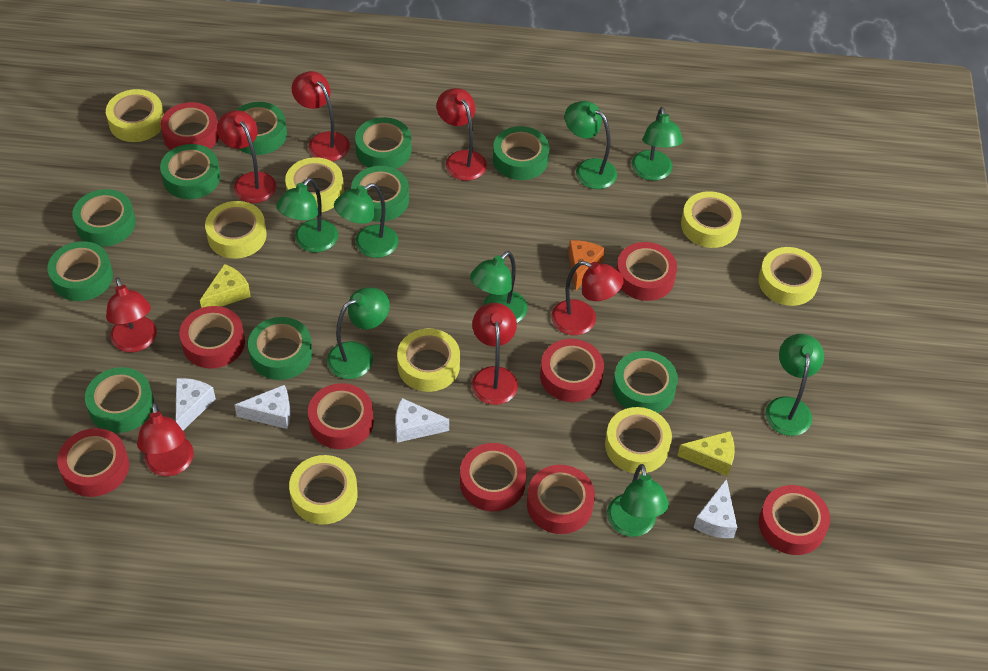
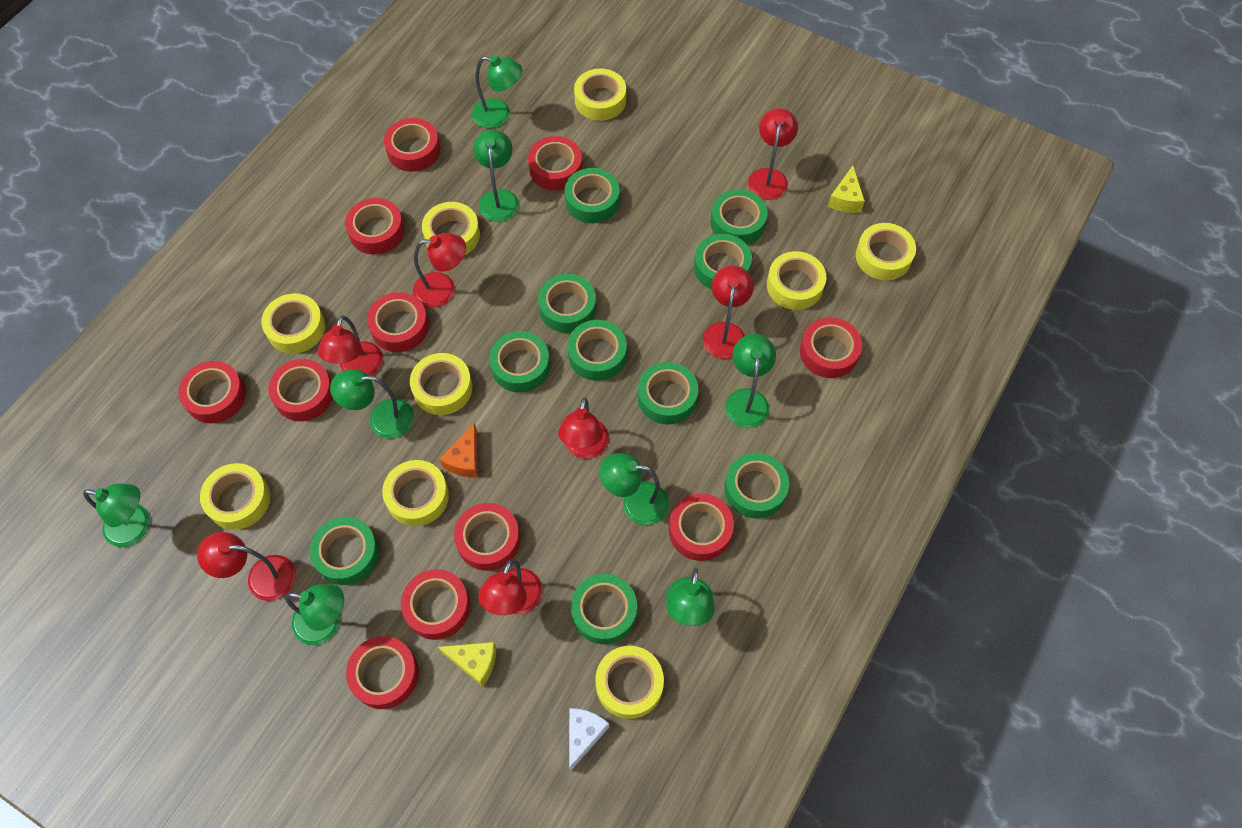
red tape: [57,428,129,497] [161,102,219,150] [180,306,245,369] [308,383,374,449] [460,443,527,512] [527,465,595,534] [540,339,604,402] [616,242,677,301] [759,485,830,555] = 9 -> [178,361,246,423] [268,359,333,421] [345,198,404,254] [346,636,419,709] [367,292,429,352] [384,118,440,172] [401,569,470,640] [454,503,520,571] [528,136,583,191] [669,493,734,561] [800,317,862,378] = 11
white cheese: [176,378,216,430] [235,385,291,429] [395,398,449,443] [694,479,737,538] = 4 -> [569,708,609,772] = 1
yellow tape: [106,89,164,142] [205,201,266,259] [285,157,344,212] [289,455,358,525] [397,329,460,392] [605,407,672,474] [681,191,741,248] [758,247,822,306] = 8 -> [200,463,270,530] [261,293,325,354] [382,460,449,526] [410,353,473,415] [422,202,480,256] [574,68,626,121] [595,646,664,719] [767,251,826,310] [856,223,916,280] = 9

